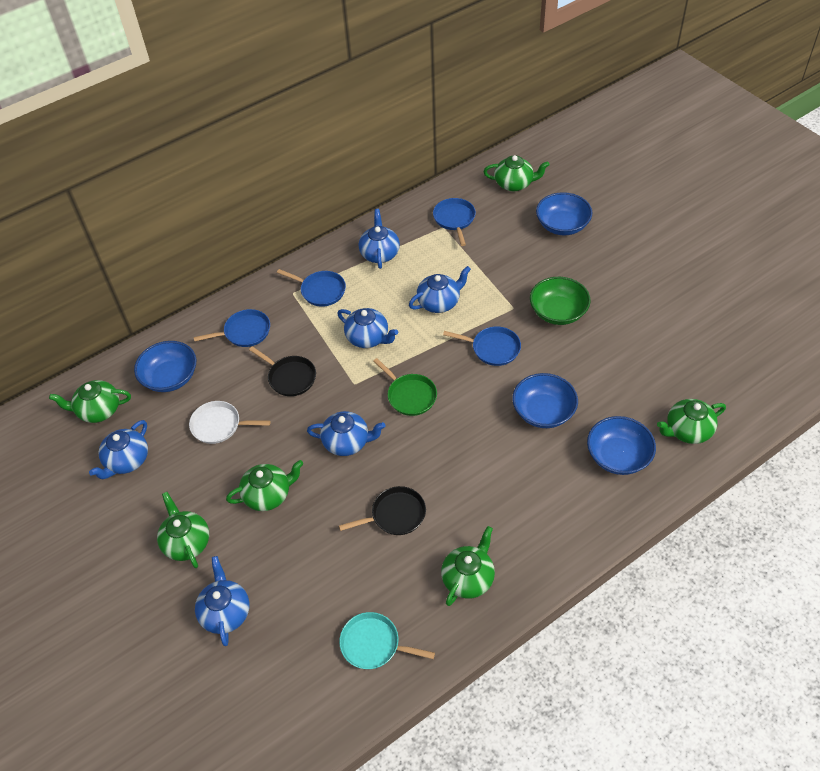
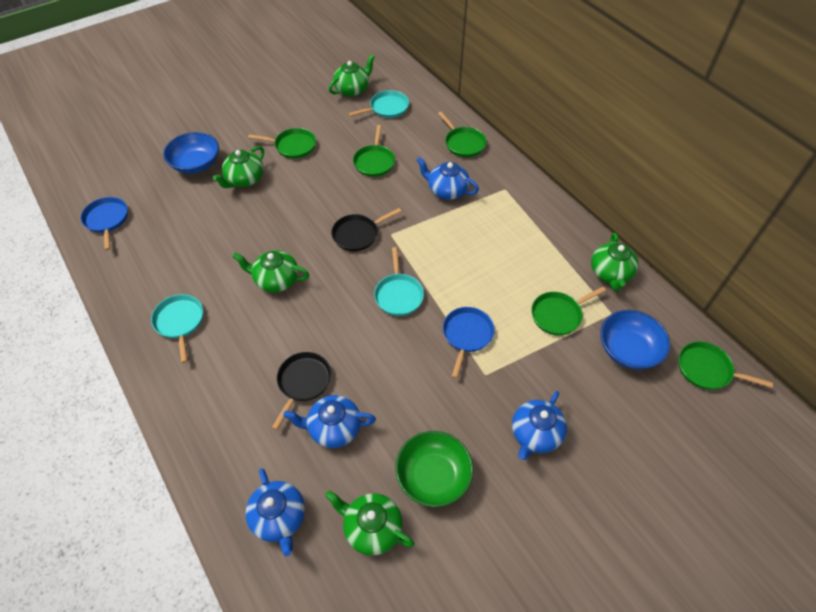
blue bowl: [134,341,196,392] [512,373,578,428] [536,192,592,235] [587,416,656,475] = 4 -> [163,132,219,174] [600,310,671,370] = 2
blue pan: [194,309,270,347] [277,269,346,307] [433,198,476,246] [443,326,521,366] = 4 -> [81,197,128,250] [443,307,495,379] = 2
blue teapot: [89,420,148,479] [195,556,249,646] [307,411,385,456] [337,308,398,348] [359,209,400,269] [409,266,471,313] = 6 -> [245,468,305,556] [283,395,376,448] [417,157,479,200] [512,391,567,460] = 4
green pan: [373,358,437,416] = 1 -> [248,128,316,158] [353,125,395,177] [438,112,487,157] [531,287,606,335] [678,341,773,390] = 5
green teapot: [49,380,131,423] [157,492,209,568] [226,460,303,511] [441,526,495,606] [483,155,549,191] [657,399,726,444] = 6 -> [213,146,264,188] [233,250,309,293] [325,491,415,556] [329,55,375,96] [591,233,638,291] = 5
turquoise pan: [339,612,435,669] = 1 -> [151,294,203,363] [348,90,409,118] [374,247,424,316] = 3
white pan: [189,401,271,444] = 1 -> none = 0

